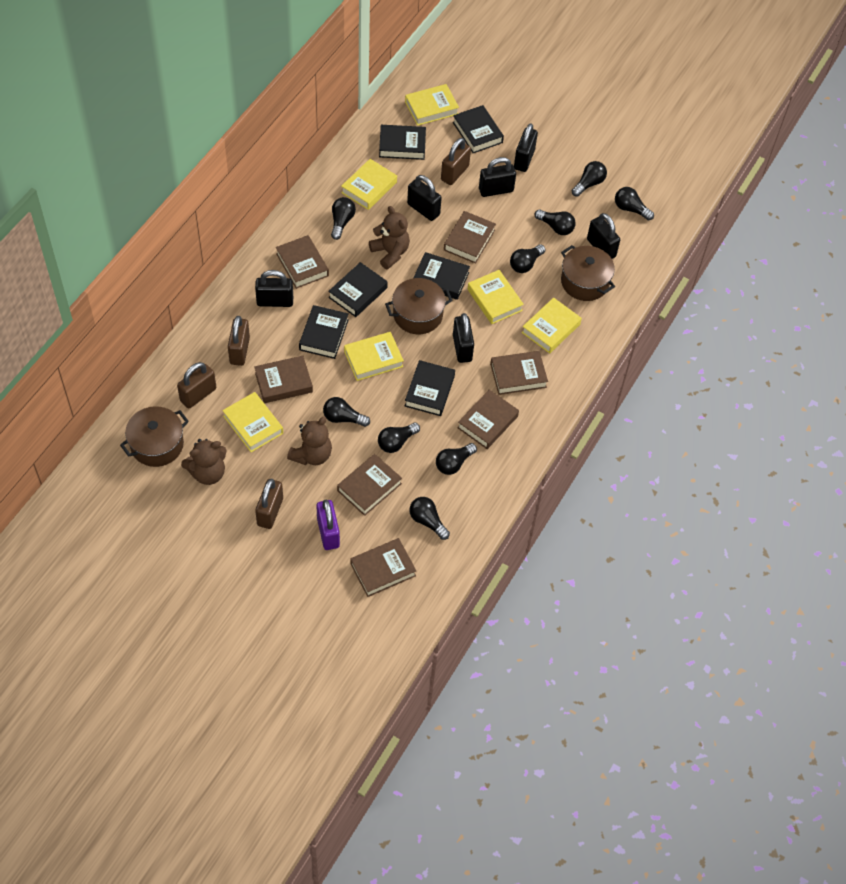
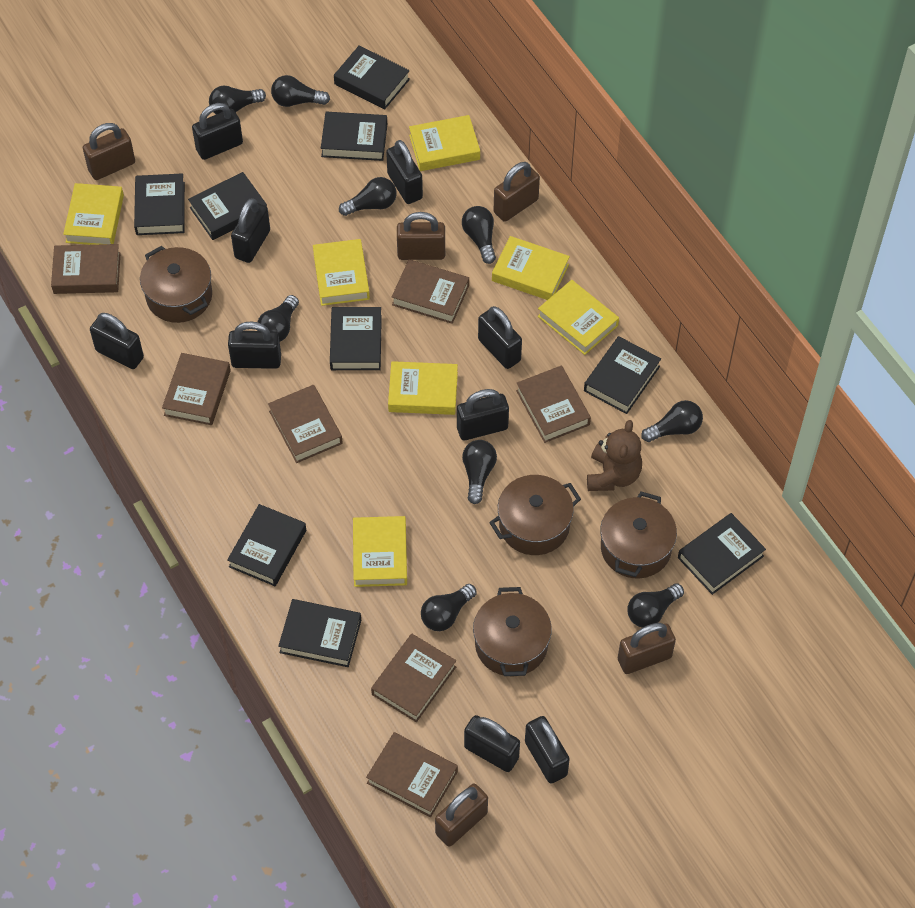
black book: [299,305,349,359] [328,262,388,317] [379,125,426,160] [405,360,455,416] [413,252,470,300] [453,105,504,153] = 6 -> [134,173,185,235] [188,172,267,240] [227,504,306,586] [278,599,361,667] [321,112,387,161] [330,307,382,370] [334,45,410,109] [584,336,661,414] [678,513,766,595] = 9
black padlock: [255,270,293,307] [407,175,442,221] [453,313,474,363] [479,157,516,197] [514,123,538,172] [587,213,620,259] = 6 -> [90,313,144,369] [192,103,243,160] [228,321,281,369] [231,198,270,263] [386,140,423,204] [457,389,509,440] [464,715,520,772] [478,306,522,369] [525,716,570,784] = 9
brown padlock: [177,362,216,409] [228,316,250,366] [255,479,283,529] [441,138,471,185] = 4 -> [83,123,135,180] [397,212,445,260] [435,784,488,847] [494,162,540,222] [618,623,676,674] = 5
brown pot: [120,406,189,467] [385,278,453,334] [561,245,615,301] = 3 -> [140,246,212,323] [473,587,552,677] [489,475,581,555] [600,492,677,578] = 4
brown teddy bear: [181,439,227,485] [287,416,332,465] [369,206,410,269] = 3 -> [587,420,642,491] = 1
purple padlock: [316,500,340,550] = 1 -> none = 0
yellow book: [222,392,283,452] [341,159,397,210] [344,332,404,381] [405,84,459,126] [468,270,524,324] [522,298,582,353] = 6 -> [63,183,124,245] [313,239,370,306] [353,516,407,587] [388,361,458,415] [409,115,480,171] [492,236,570,300] [538,280,619,355] = 7

